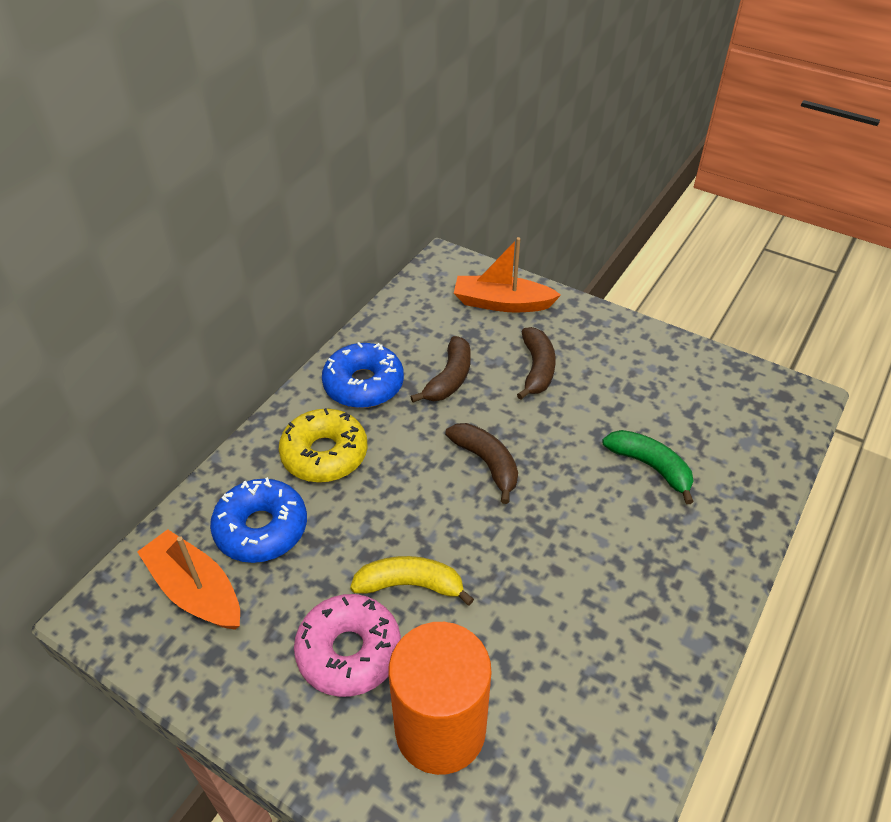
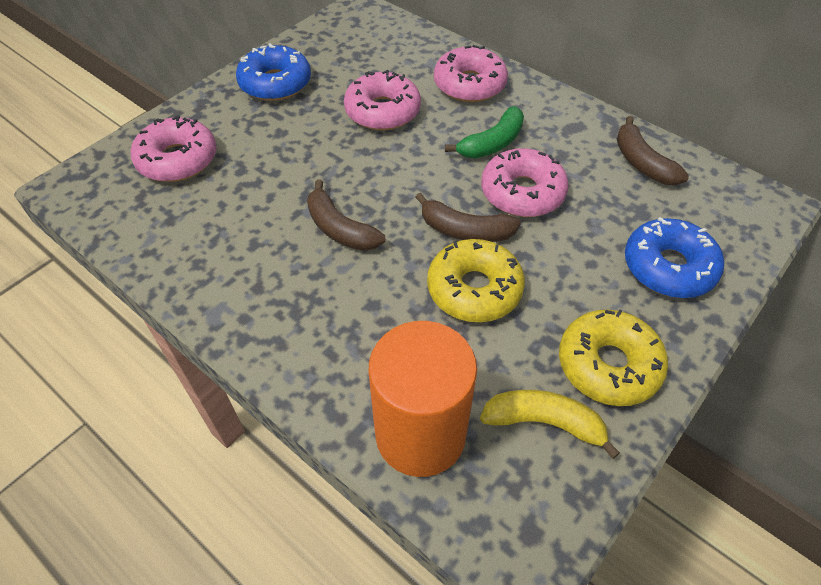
orange boat: [137,529,240,630] [454,237,561,312] = 2 -> none = 0
pink donut: [294,594,401,697] = 1 -> [131,115,216,182] [344,70,421,130] [434,45,508,102] [481,148,569,217] = 4
yellow donut: [279,408,368,482] = 1 -> [427,239,525,322] [559,309,668,406] = 2

